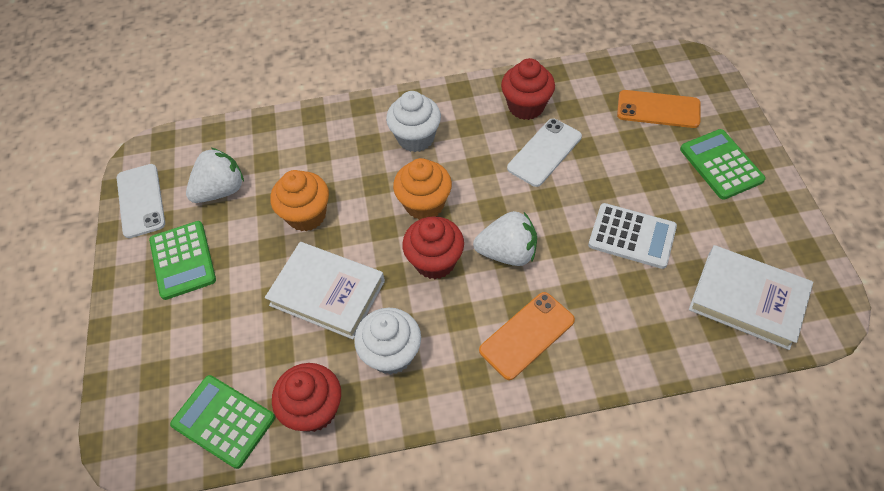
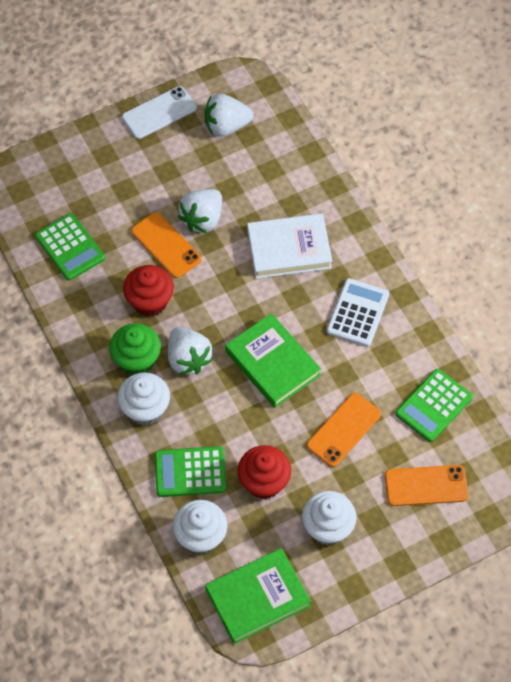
green book: none = 0 -> [205,548,311,644] [225,313,321,408] = 2
green cupcake: none = 0 -> [109,323,161,375] = 1
orange cupcake: [270,170,329,231] [393,158,452,220] = 2 -> none = 0
orange phone: [479,292,575,380] [617,90,700,128] = 2 -> [131,212,201,278] [307,393,381,467] [385,465,468,506] = 3
red cupcake: [272,363,341,432] [402,216,464,279] [501,58,555,120] = 3 -> [123,265,174,317] [238,445,291,499] = 2
white book: [265,242,385,339] [689,245,813,350] = 2 -> [247,213,332,279] = 1
white cupcake: [354,308,421,375] [386,91,441,152] = 2 -> [118,372,170,426] [173,500,227,554] [302,491,357,545] = 3
white phone: [117,164,165,238] [507,118,582,187] = 2 -> [122,86,197,139] = 1
white strawberry: [186,148,244,203] [473,211,537,266] = 2 -> [168,327,213,375] [178,189,222,233] [205,93,254,137] = 3

